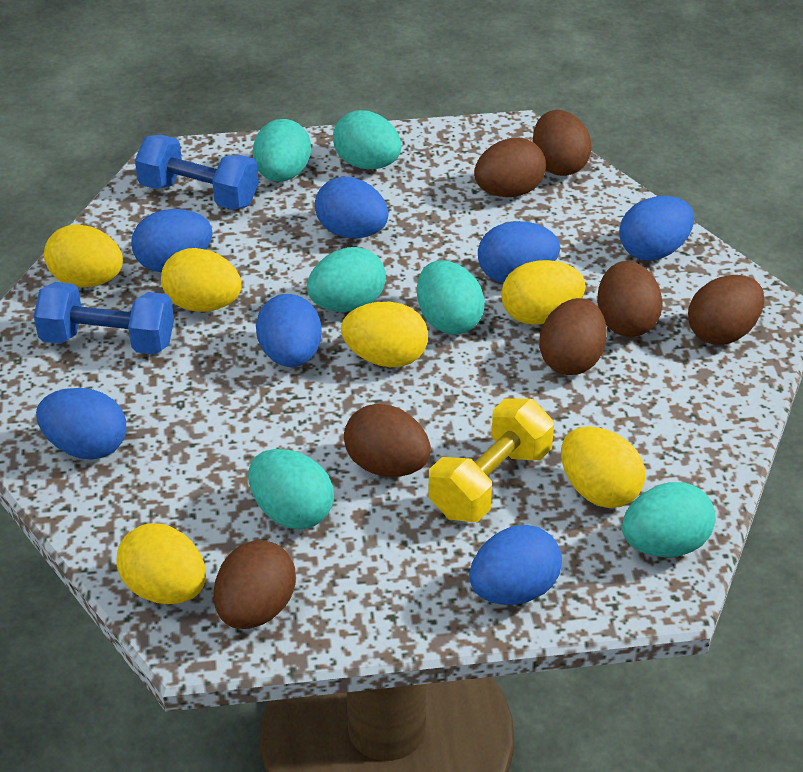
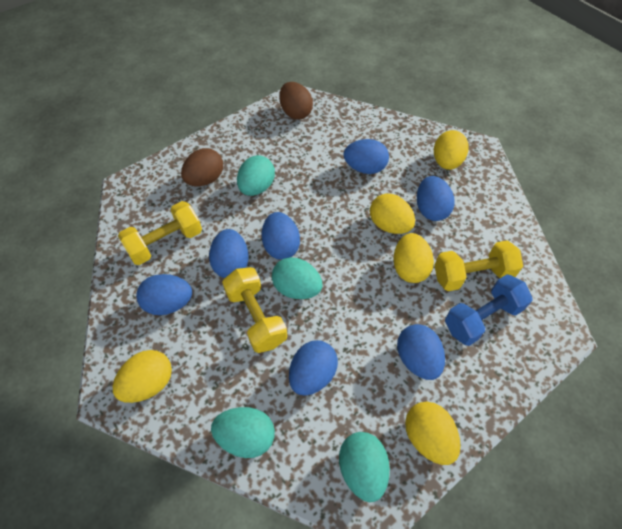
blue dumbbell: [34,282,174,355] [135,135,259,210] = 2 -> [445,274,533,346] = 1
brown egg: [214,540,296,629] [344,404,431,477] [474,138,546,197] [533,110,592,176] [539,298,607,375] [597,261,663,337] [688,275,764,345] = 7 -> [181,148,223,186] [279,82,313,120] = 2
turquoise egg: [248,449,334,529] [253,119,311,181] [307,247,386,312] [333,110,402,169] [417,260,485,334] [622,482,716,557] = 6 -> [211,407,275,458] [237,155,275,196] [272,257,323,299] [339,432,390,502] = 4
yellow dumbbell: [428,398,554,522] = 1 -> [118,201,202,265] [222,267,287,353] [434,240,523,291] = 3
yellow egg: [44,224,123,287] [116,523,206,604] [161,248,241,312] [341,302,428,367] [501,260,586,325] [561,426,645,508] = 6 -> [113,350,172,403] [370,194,415,234] [393,233,434,283] [405,402,461,465] [434,130,469,170] = 5

